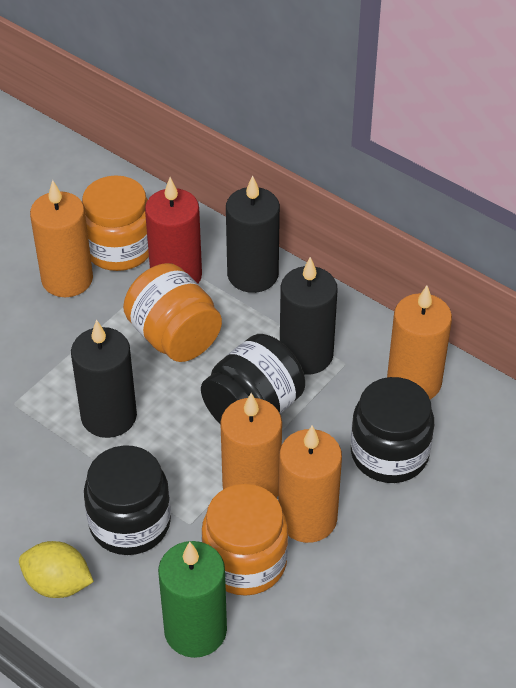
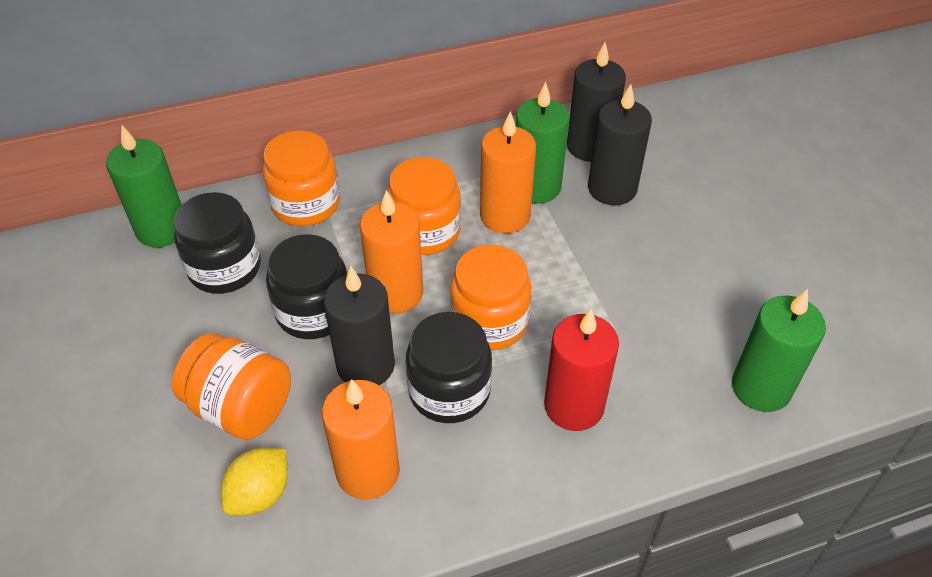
green candle: [158,541,227,658] = 1 -> [106,125,182,247] [516,82,569,204] [732,289,826,412] = 3
orange candle: [30,180,93,297] [220,393,282,498] [278,426,342,543] [387,285,452,399] = 4 -> [322,379,400,500] [360,190,423,314] [480,111,536,233] = 3
orange jar: [82,175,149,271] [123,263,222,362] [202,484,288,596] = 3 -> [172,333,291,440] [263,131,340,226] [387,157,461,255] [450,245,532,351] = 4

